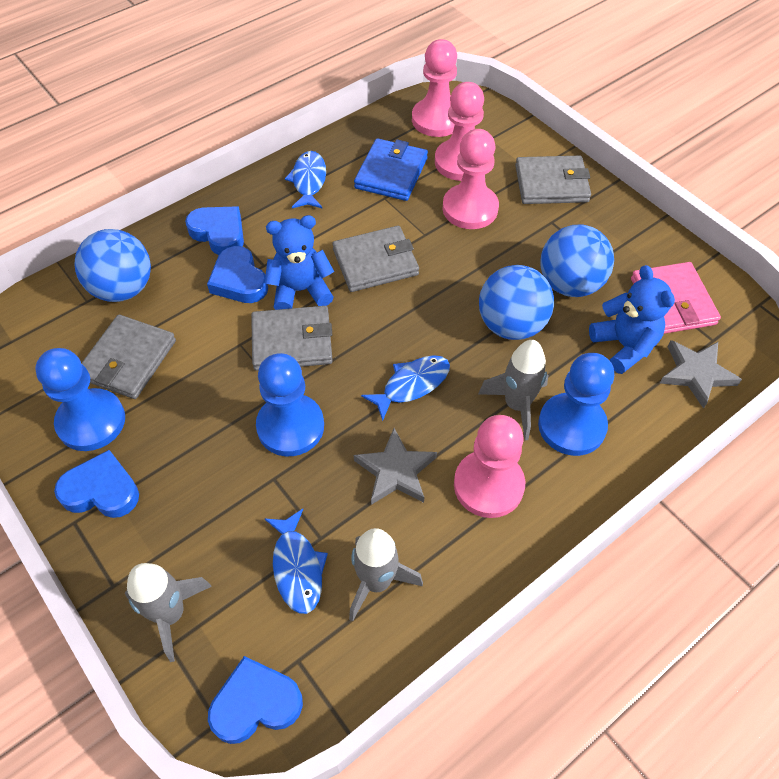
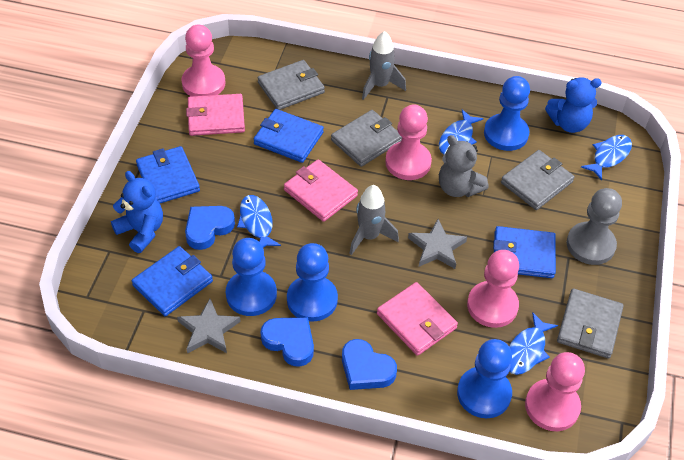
blue ball: [74,229,151,302] [479,265,554,340] [540,225,614,297] = 3 -> none = 0
blue fish: [264,509,328,614] [285,151,326,208] [361,355,450,421] = 3 -> [237,195,281,248] [439,109,484,154] [509,312,558,375] [581,135,632,180] = 4
blue heart: [54,450,139,518] [185,206,244,255] [207,246,268,303] [208,656,303,744] = 4 -> [185,206,235,250] [260,317,314,367] [342,339,397,390] = 3
blue pawn: [35,348,125,451] [256,353,324,456] [538,353,614,456] = 3 -> [226,238,277,316] [287,243,338,322] [457,339,512,418] [484,76,530,151] = 4
blue wallet: [354,138,428,201] = 1 -> [132,246,213,316] [136,146,200,203] [254,109,324,163] [493,226,556,278] = 4
grey pawn: none = 0 -> [567,188,622,265] = 1
grey rocket: [125,563,212,662] [349,528,423,622] [478,340,549,440] = 3 -> [349,185,399,255] [362,31,406,100] = 2
grey teddy bear: none = 0 -> [439,135,489,197] = 1
pink wallet: [631,262,721,334] = 1 -> [186,94,245,136] [284,159,358,222] [377,282,458,356] = 3

